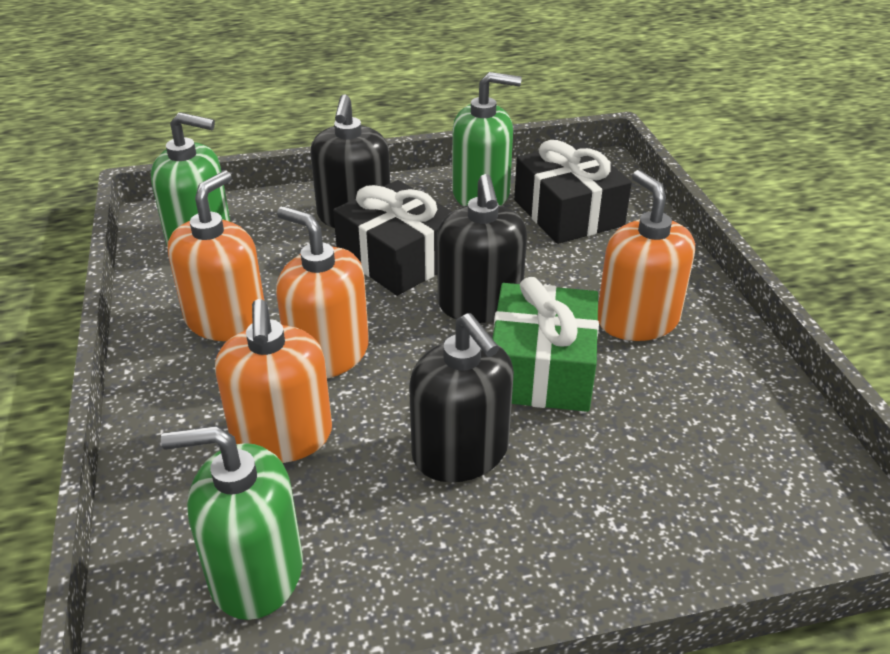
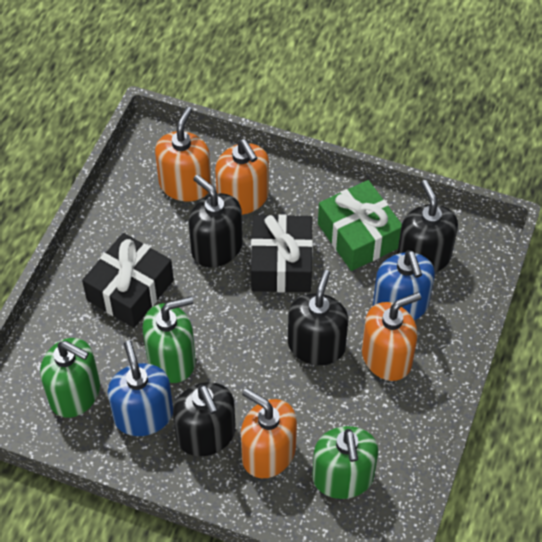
black soap dispenser: [310,94,390,228] [409,313,514,482] [437,174,527,323] = 3 -> [173,382,236,456] [189,175,243,268] [288,270,348,365] [397,180,458,273] = 4
blue soap dispenser: none = 0 -> [108,341,173,436] [373,250,435,320] = 2

